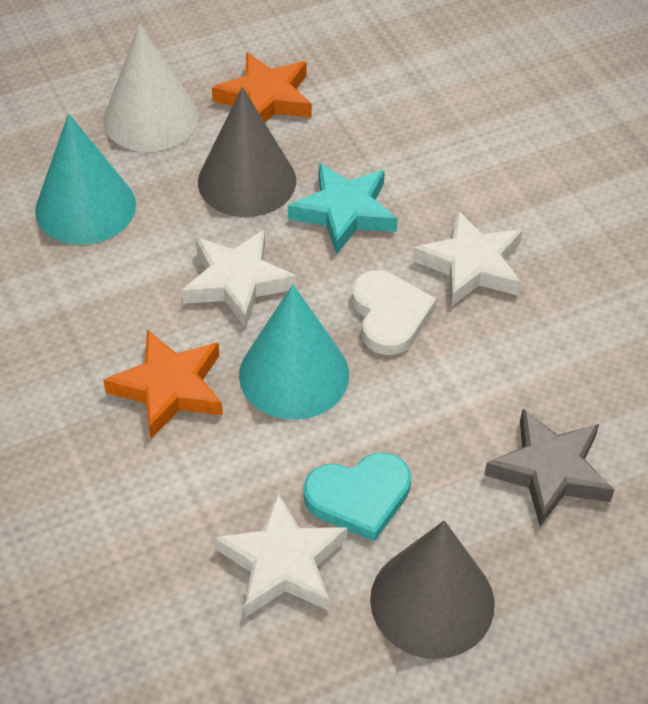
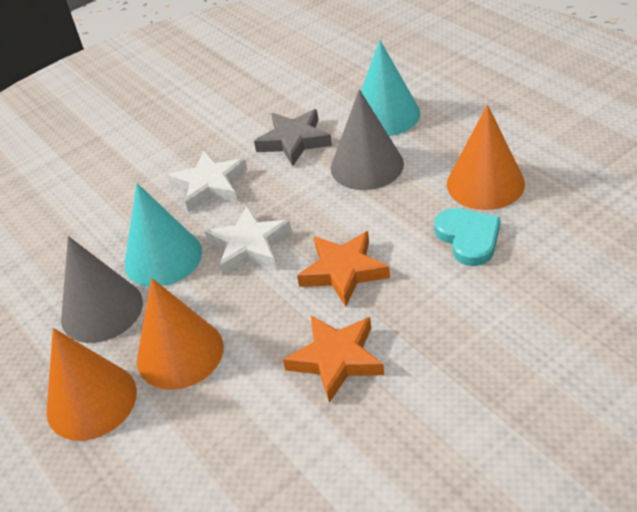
orange cone: none = 0 -> [46,328,137,441] [137,278,224,390] [447,104,525,210] = 3
turquoise star: [288,163,398,255] = 1 -> none = 0
white cone: [103,24,198,152] = 1 -> none = 0
white heart: [352,270,436,355] = 1 -> none = 0
white star: [181,229,297,328] [215,492,347,617] [413,210,522,307] = 3 -> [167,151,247,213] [205,206,292,276] = 2

